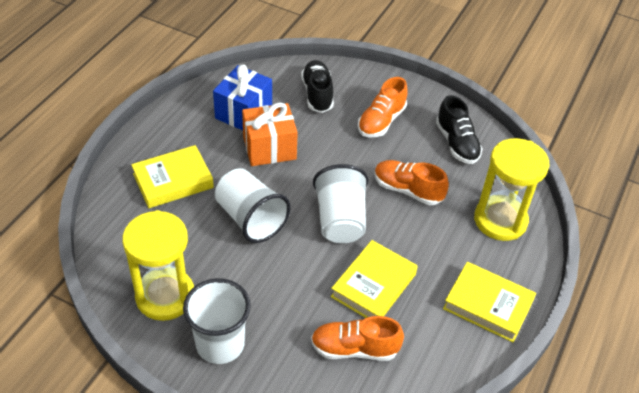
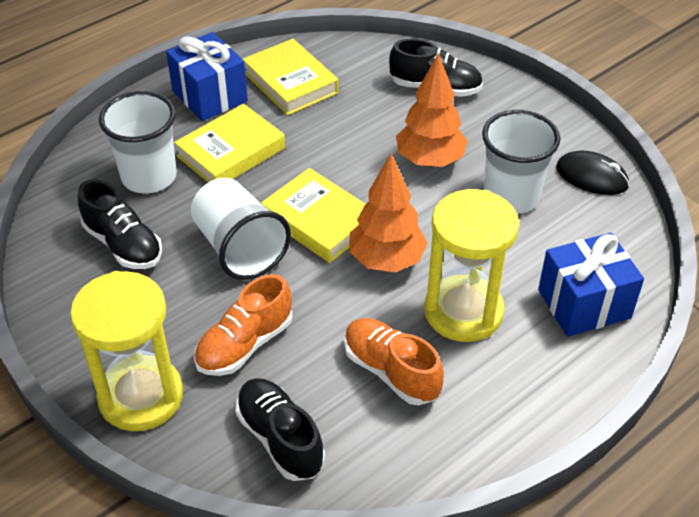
black mouse: none = 0 -> [556,151,630,195] = 1
black shoe: [301,60,334,113] [436,95,483,164] = 2 -> [78,179,162,269] [235,378,325,481] [389,39,483,97] = 3
blue gift: [213,65,272,130] = 1 -> [166,32,248,121] [538,233,644,337] = 2
orange gift: [242,102,298,166] = 1 -> none = 0
orange shoe: [311,316,404,361] [358,77,408,137] [374,160,449,205] = 3 -> [194,274,292,376] [344,318,444,405] = 2
orange tree: none = 0 -> [349,154,428,272] [396,53,468,167] = 2

